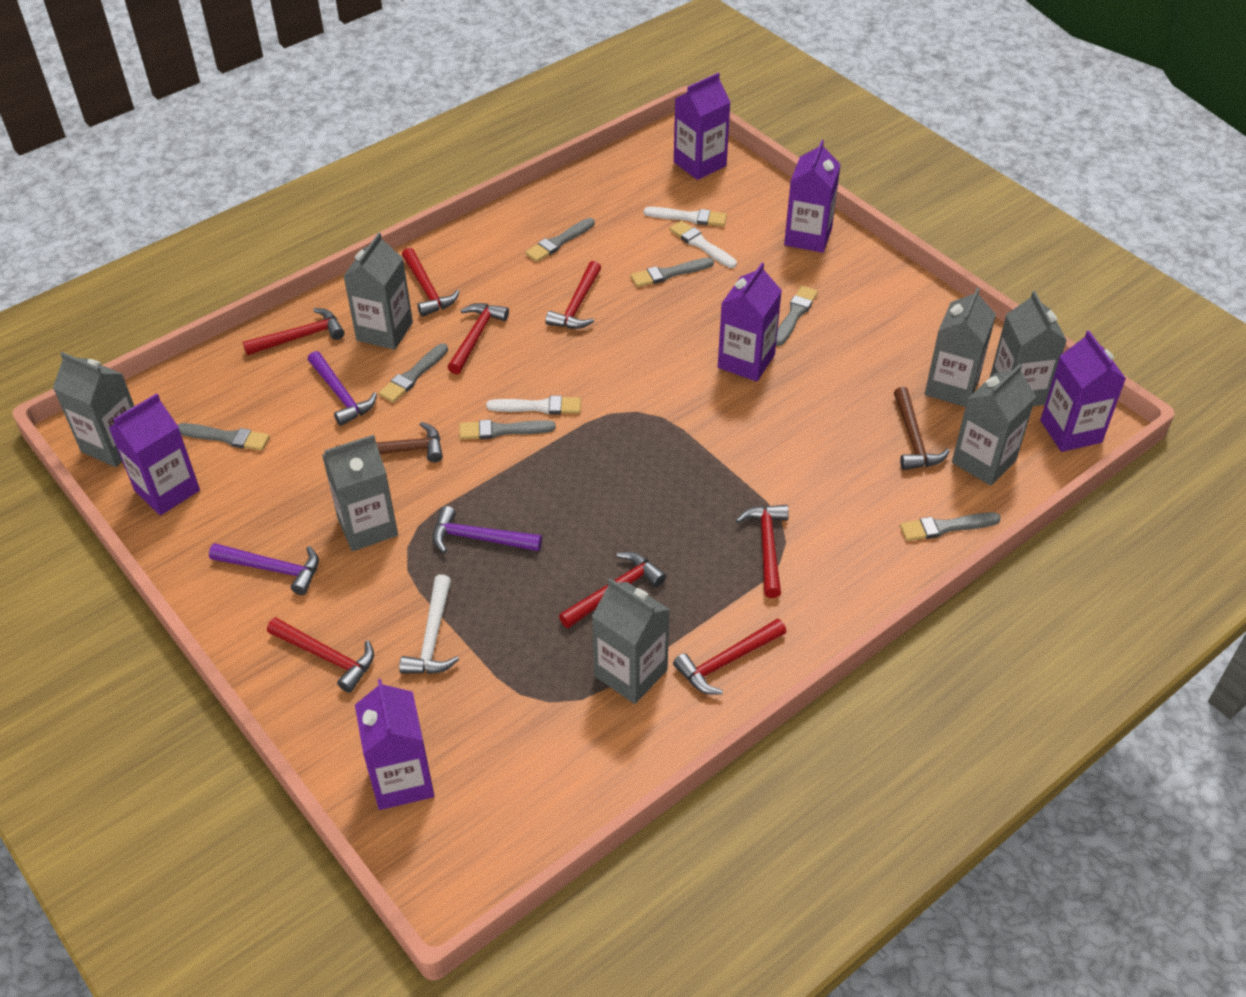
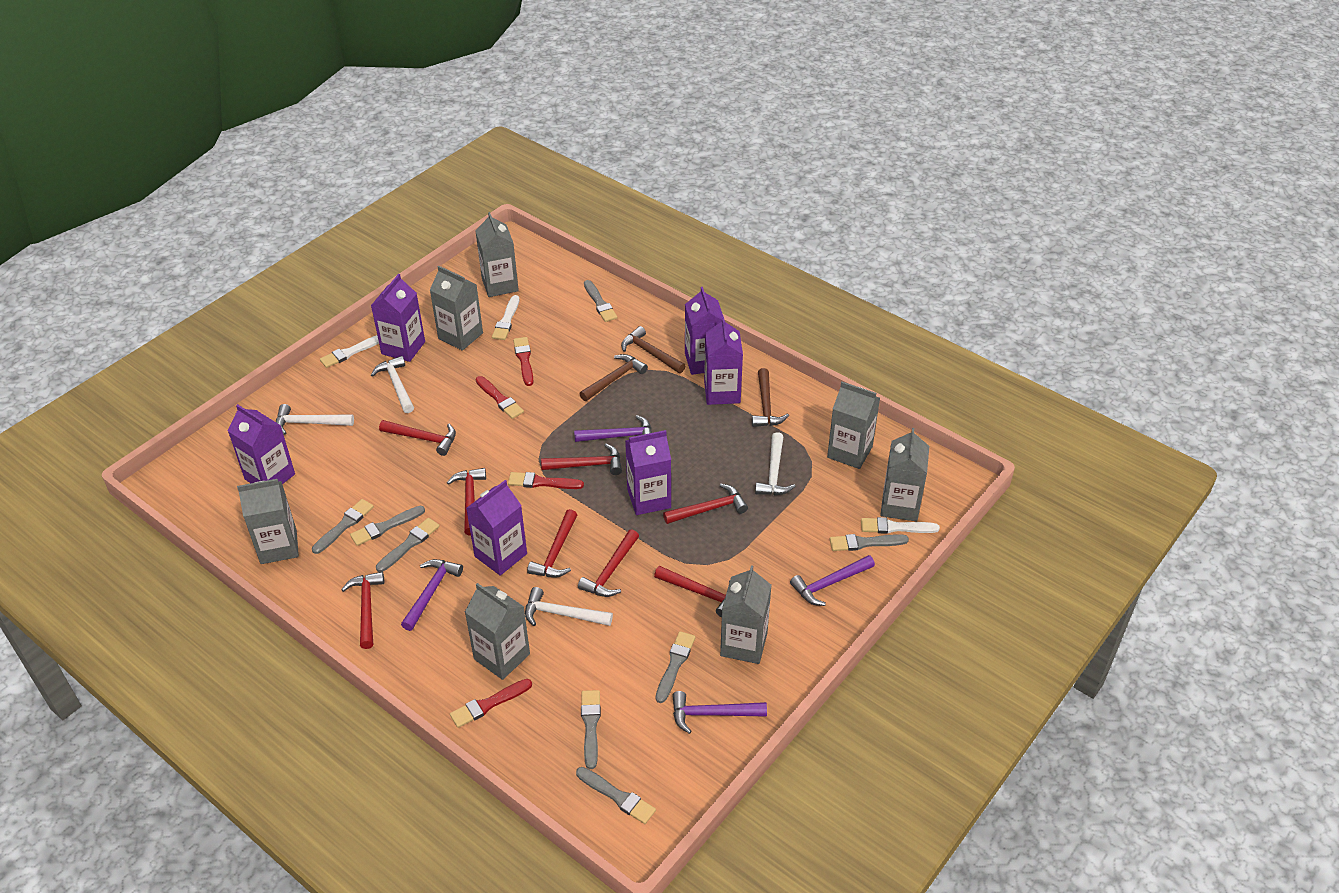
brown hammer: [336,422,443,462] [894,387,950,470] = 2 -> [580,354,648,401] [621,326,686,373] [752,368,789,427] = 3
grey brush: [178,423,270,451] [379,343,448,403] [459,420,556,440] [525,218,595,262] [631,257,714,287] [776,286,818,346] [900,512,1001,541] = 7 -> [312,499,374,554] [350,505,425,546] [376,518,440,572] [576,767,656,824] [581,690,601,769] [584,280,617,322] [656,631,695,703] [830,534,909,551] = 8
purple hammer: [209,543,319,595] [308,351,377,426] [433,506,542,553] = 3 -> [401,559,463,631] [574,415,652,442] [672,691,767,734] [790,555,875,606] = 4
red brush: none = 0 -> [450,679,532,728] [475,376,524,419] [508,472,584,489] [513,337,534,386] = 4
white hammer: [399,574,459,674] = 1 -> [276,404,354,435] [371,356,414,413] [525,587,613,626] [755,432,796,495] = 4

